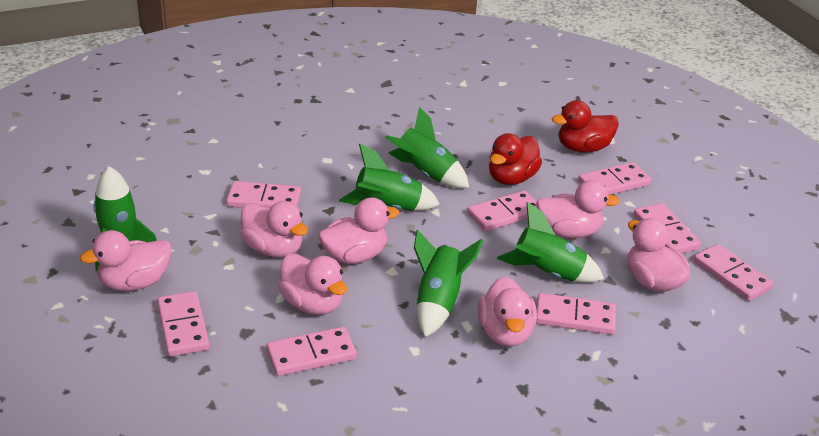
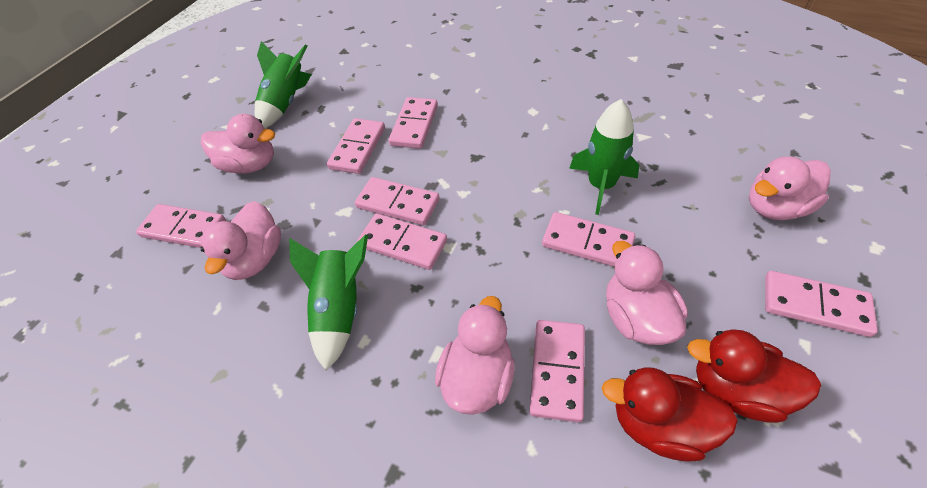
green rocket: [93,166,157,271] [339,144,440,211] [385,107,469,188] [414,229,483,337] [497,202,604,283] = 5 -> [255,41,312,129] [289,235,368,371] [569,99,639,215] = 3
pink duck: [80,230,171,291] [241,201,308,258] [278,253,347,315] [318,197,399,264] [478,276,537,347] [536,180,620,238] [627,218,690,292] = 7 -> [201,114,275,174] [201,201,281,280] [435,296,515,415] [606,241,688,345] [749,156,831,220] = 5

